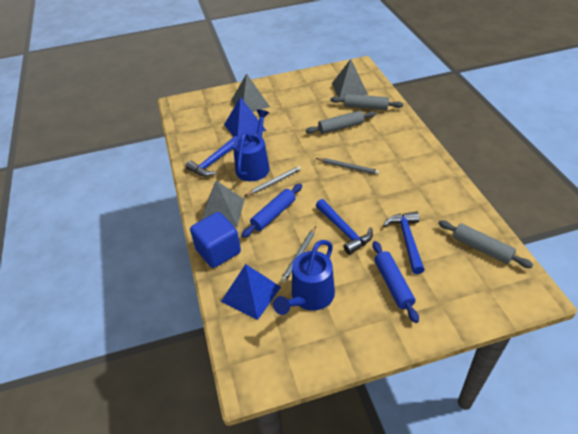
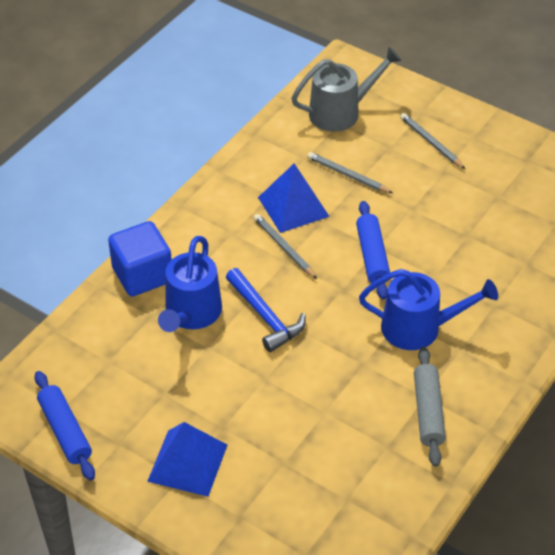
blue hammer: [185,136,238,176] [316,199,373,255] [383,211,425,274] = 3 -> [226,268,305,352] = 1
grey pyramid: [201,181,245,227] [231,74,270,112] [332,59,368,98] = 3 -> none = 0
grey rolling pin: [306,111,376,134] [330,94,403,110] [438,220,533,268] = 3 -> [414,347,446,467] = 1
grey watering can: none = 0 -> [291,47,402,132] = 1

